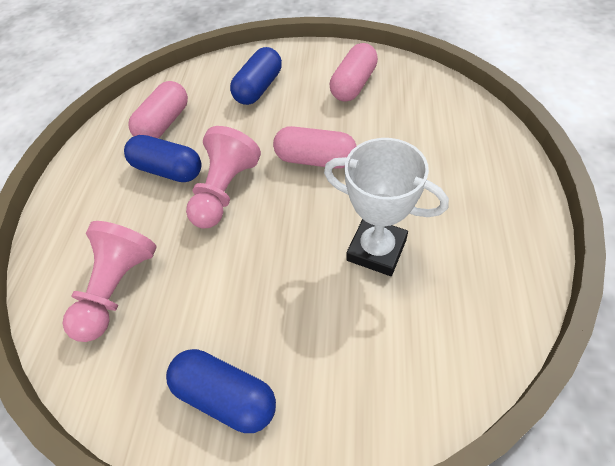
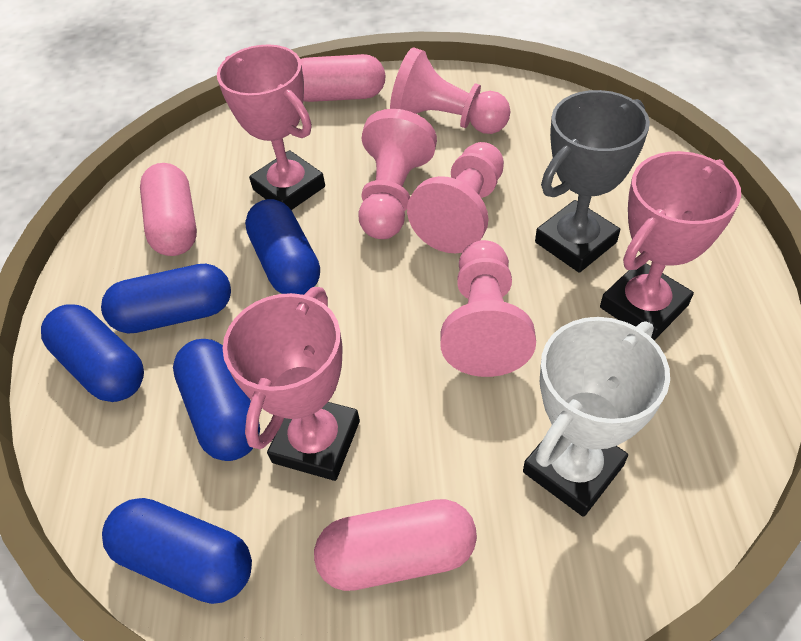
blue capsule: [124,135,201,182] [166,349,276,433] [230,47,282,105] = 3 -> [41,304,144,402] [101,264,231,333] [102,498,252,604] [173,339,260,461] [245,199,320,295] = 5
grey trophy: none = 0 -> [535,90,650,273] = 1
pink pawn: [62,221,156,342] [186,126,261,229] = 2 -> [358,109,437,239] [390,47,511,134] [407,142,504,253] [440,240,536,377] = 4
pink trophy: none = 0 -> [217,44,325,210] [222,287,360,481] [600,151,741,340] = 3

